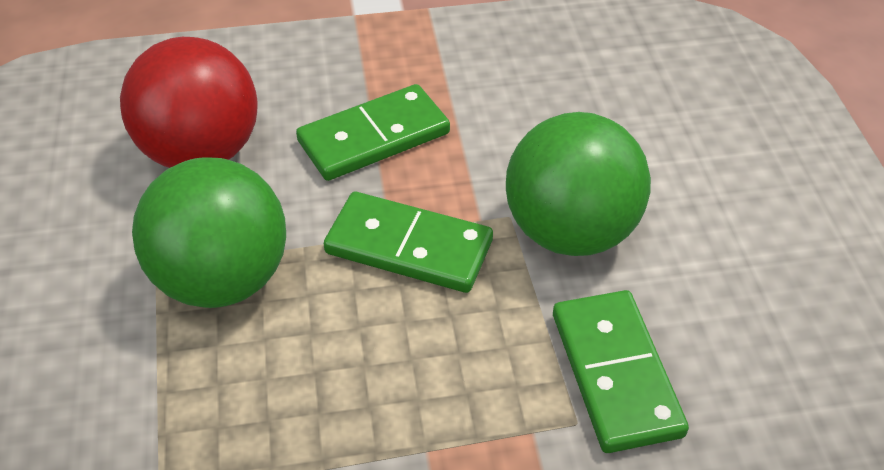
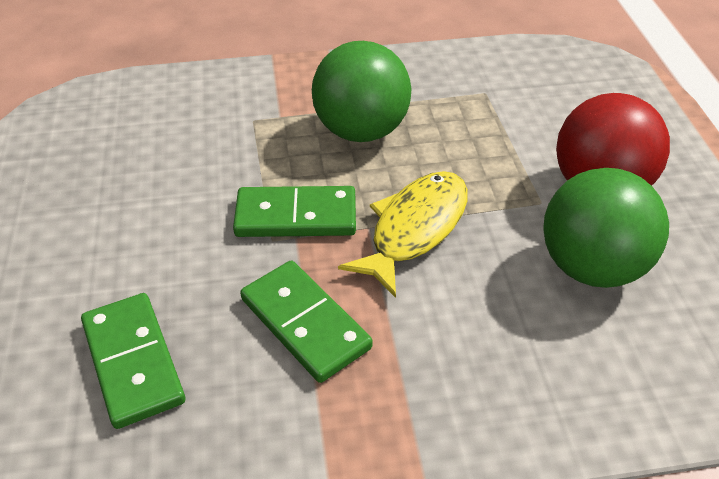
yellow fish: none = 0 -> [338,171,468,298] = 1

